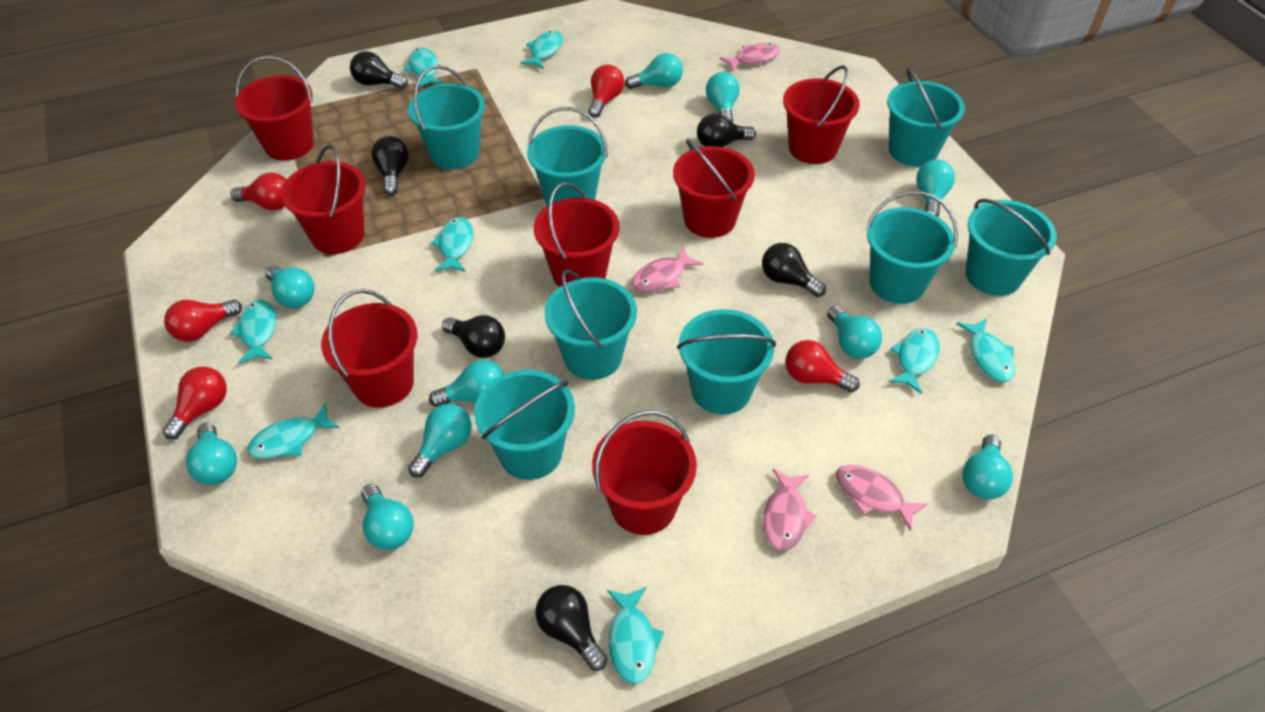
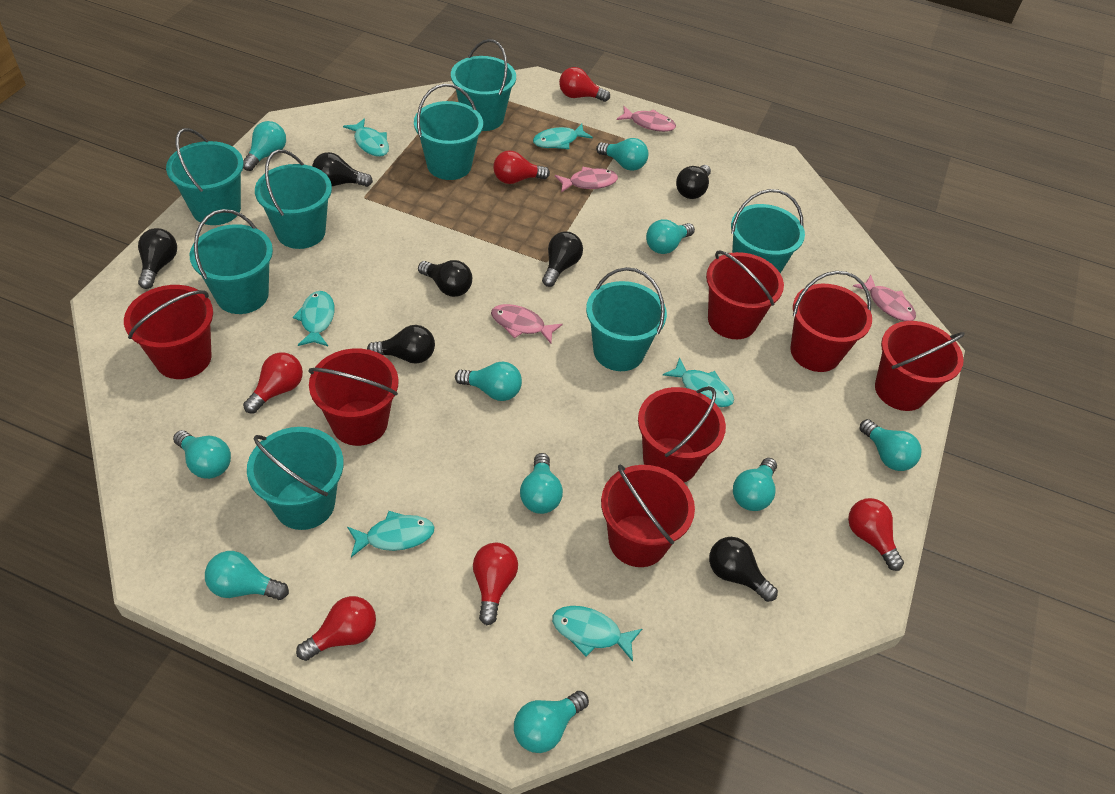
black light bulb: [350,51,408,89] [372,136,409,195] [442,315,505,358] [535,585,607,671] [697,114,756,147] [762,243,826,297] = 6 -> [138,228,177,289] [312,152,373,187] [367,325,435,364] [418,260,472,297] [542,232,583,287] [676,165,711,199] [709,537,778,602] = 7
red light bulb: [163,366,227,440] [164,300,242,342] [231,173,287,211] [588,65,624,118] [785,340,860,392] = 5 -> [243,352,303,413] [296,596,376,661] [473,543,518,625] [493,150,550,184] [559,67,610,102] [848,498,904,571] = 6
turquoise fish: [230,300,276,364] [247,403,339,459] [404,48,443,87] [431,217,473,272] [520,31,563,69] [607,587,664,684] [888,328,939,394] [957,318,1015,382] = 8 -> [293,291,335,346] [343,118,389,157] [347,511,435,557] [533,124,593,149] [552,606,642,662] [663,357,734,407] = 6

